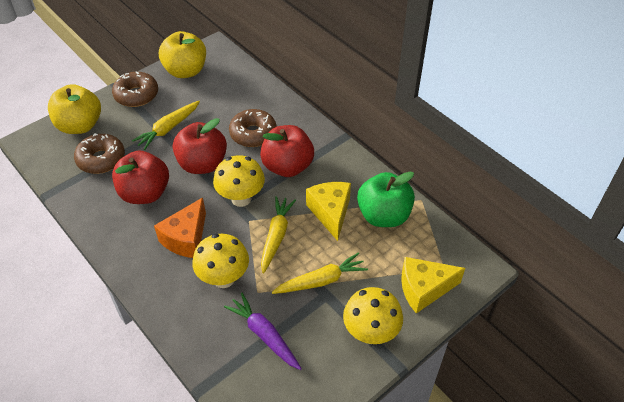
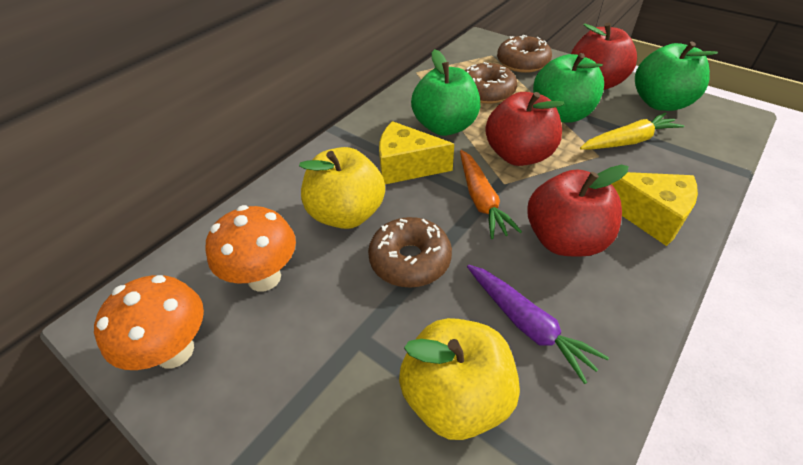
green apple: [357,171,415,227] = 1 -> [411,49,480,136] [533,53,604,123] [635,41,718,111] = 3
orange carrot: none = 0 -> [460,150,522,239] = 1
orange cheese: [154,197,206,258] = 1 -> none = 0
orange mushroom: none = 0 -> [94,275,204,370] [206,205,296,292] = 2
yellow carrot: [132,101,200,150] [261,196,296,273] [272,253,368,294] = 3 -> [580,112,684,149] = 1
yellow mushroom: [192,234,249,288] [213,155,265,207] [343,287,403,344] = 3 -> none = 0

